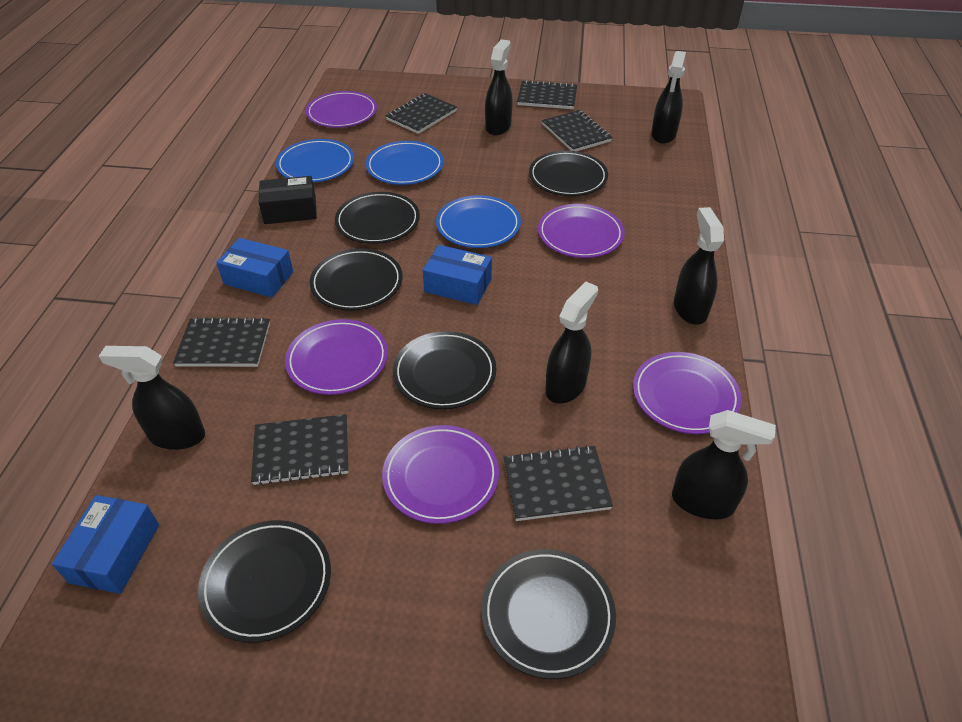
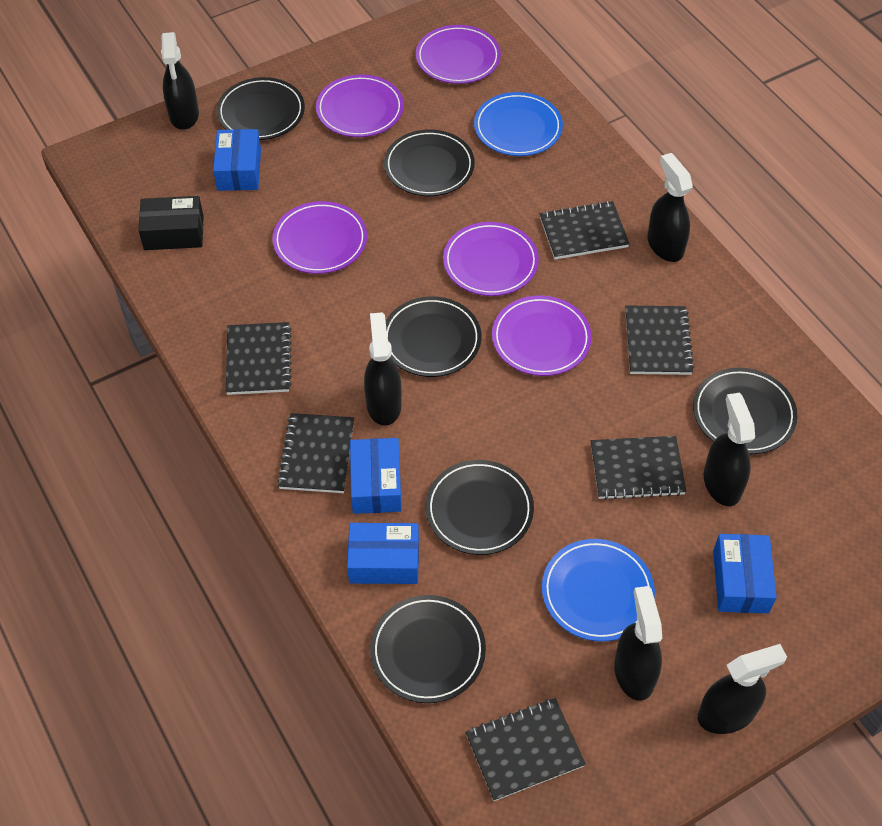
blue box: [52,495,159,594] [216,238,293,297] [423,245,492,305] = 3 -> [213,129,261,191] [347,523,419,584] [350,438,402,514] [713,534,777,613] = 4
blue plate: [276,139,354,183] [366,141,444,185] [436,195,521,248] = 3 -> [474,92,563,156] [542,539,655,641] = 2

